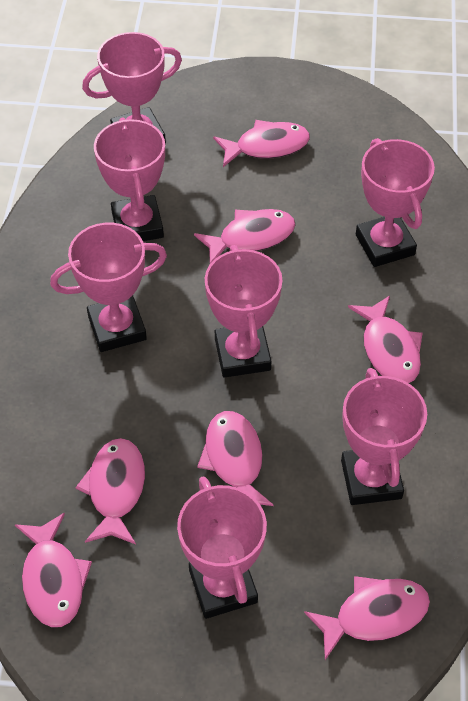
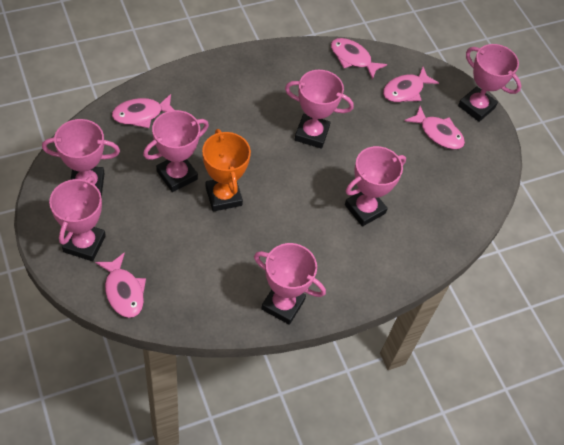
orange trophy: none = 0 -> [202,129,251,211] = 1
pink fish: [15,513,92,627] [75,438,145,544] [194,209,296,264] [197,411,274,506] [213,120,310,167] [304,576,430,660] [348,296,423,383] = 7 -> [95,252,146,318] [112,94,174,128] [331,38,387,80] [383,67,439,102] [405,106,465,150] = 5

